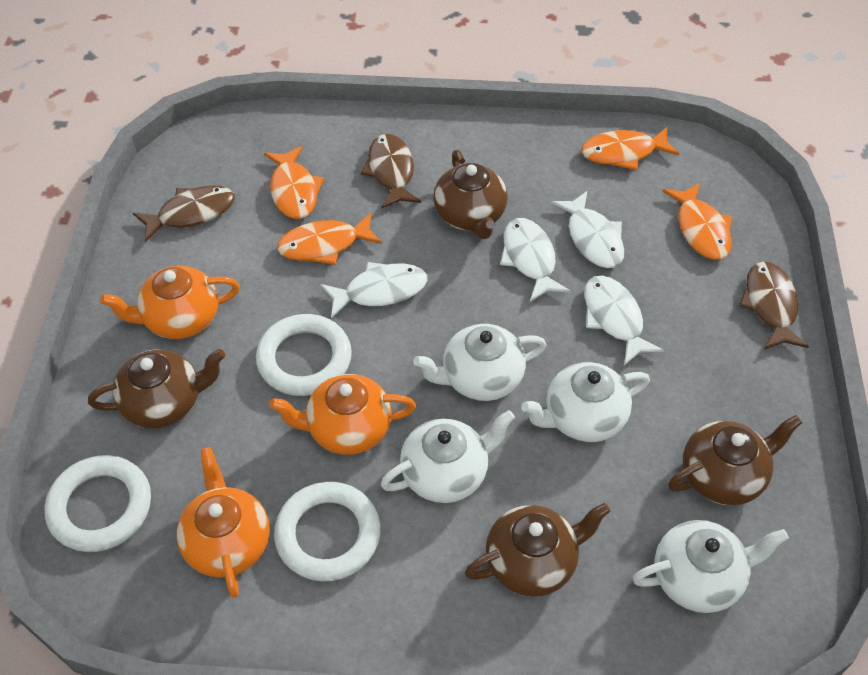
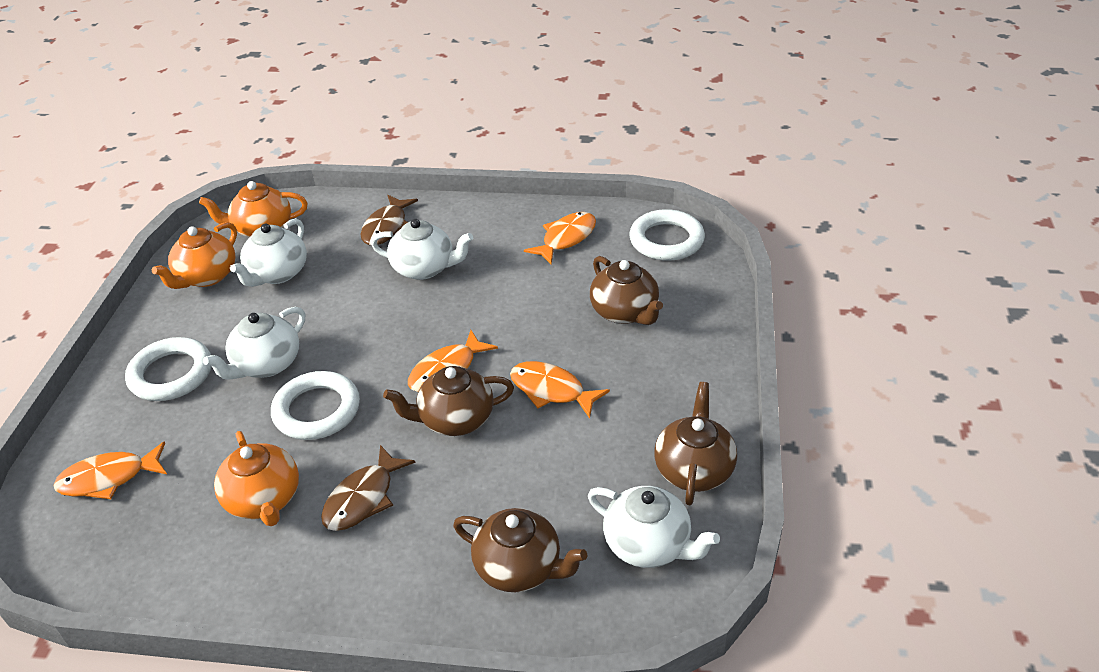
brown fish: [133,185,235,243] [361,134,421,209] [739,262,809,350] = 3 -> [321,445,415,531] [361,195,418,246] = 2
white fish: [320,262,427,318] [500,218,571,302] [551,191,624,268] [584,276,664,366] = 4 -> none = 0

